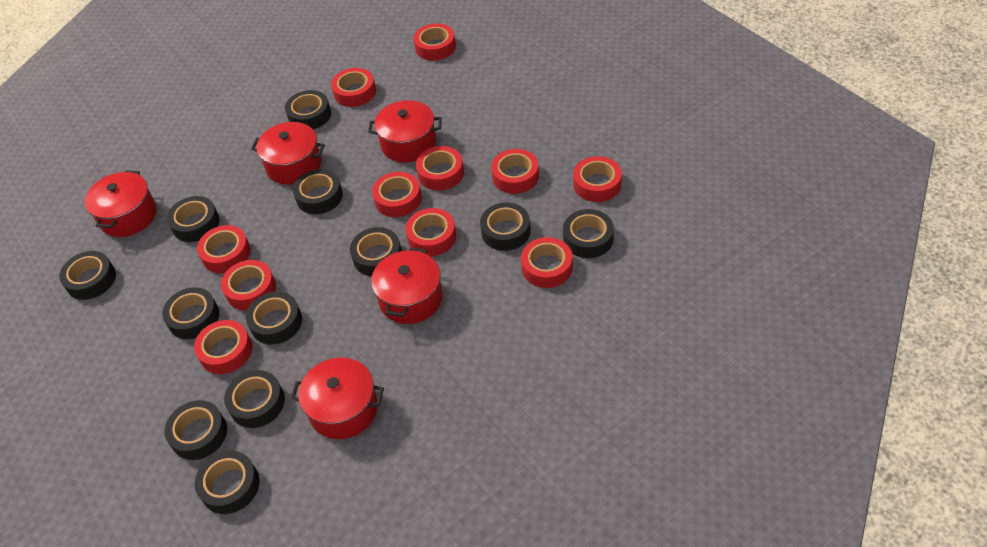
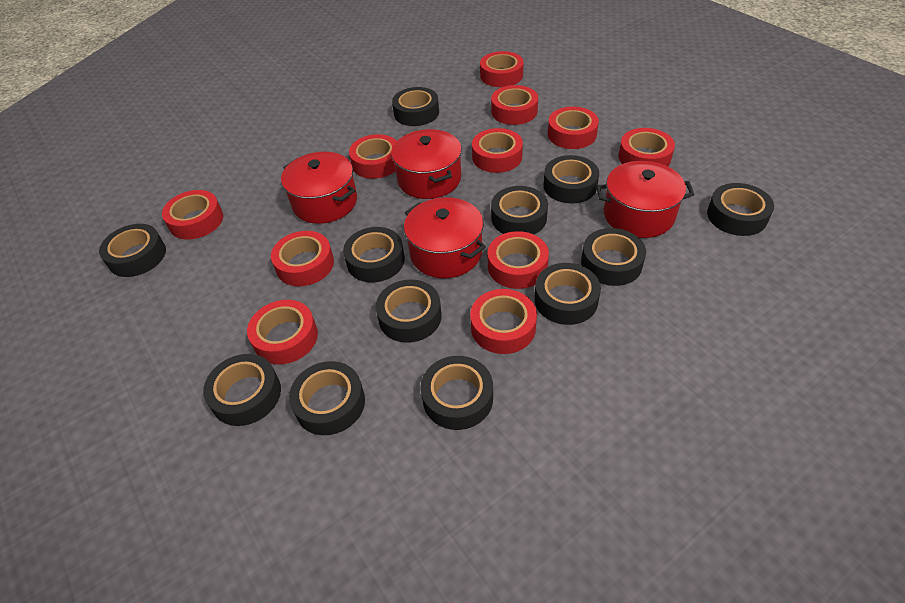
red pot: [85,170,157,237] [251,122,325,185] [291,358,384,439] [368,100,442,163] [371,248,443,324] = 5 -> [281,152,357,224] [391,129,462,199] [404,197,486,278] [596,161,695,238] = 4

